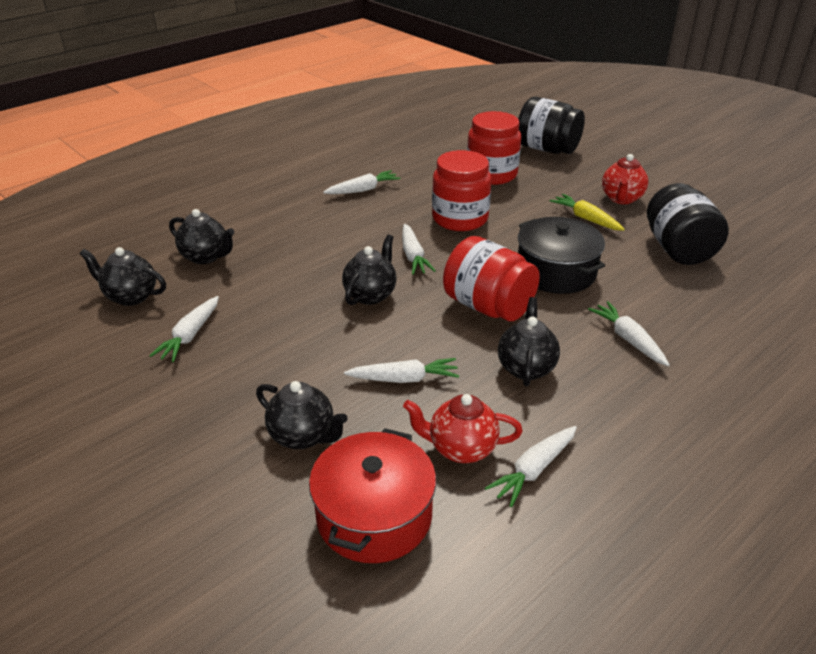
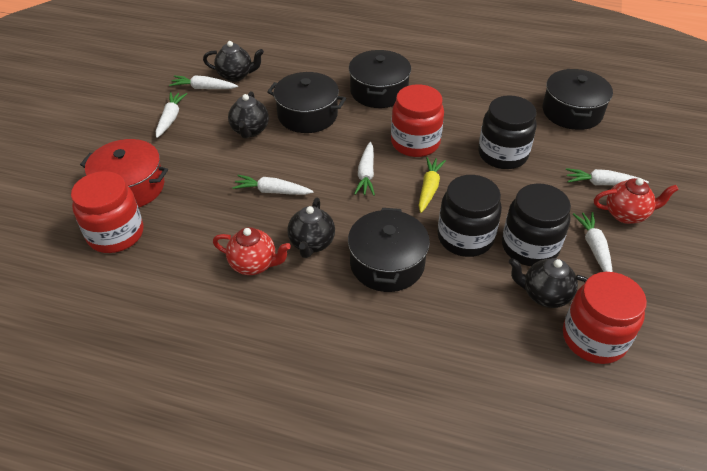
black jar: [518,97,585,154] [647,183,729,265] = 2 -> [437,175,502,257] [478,95,537,169] [502,183,571,266] = 3
black pot: [518,217,605,294] = 1 -> [267,72,346,133] [348,208,430,292] [349,50,411,108] [542,69,613,130] = 4
black teapot: [79,247,166,306] [169,209,234,264] [256,381,347,449] [342,235,397,305] [498,297,560,386] = 5 -> [203,41,264,82] [228,91,269,138] [287,197,335,258] [509,258,588,308] = 4

